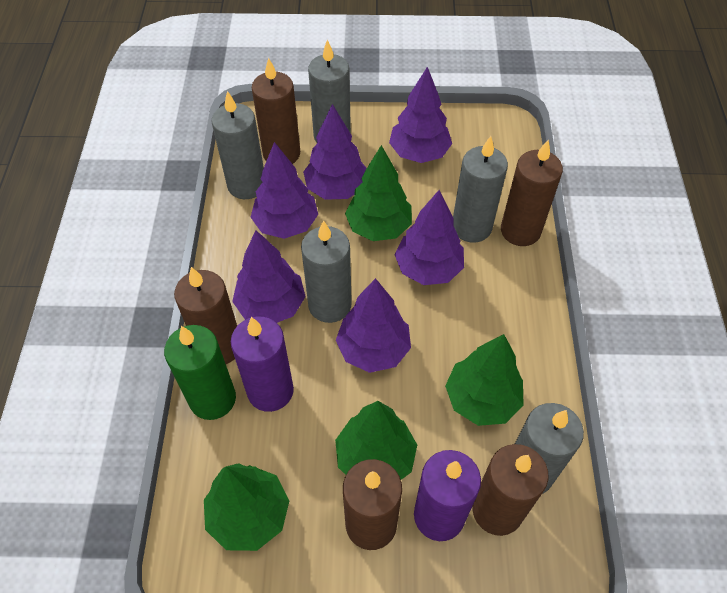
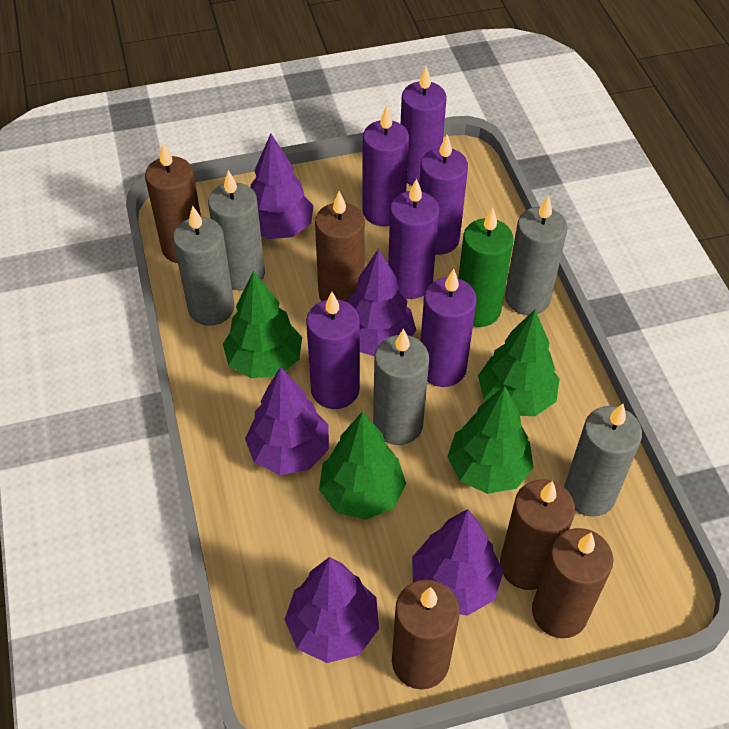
purple candle: [231,317,294,412] [414,450,481,541] = 2 -> [306,292,360,409] [362,106,409,226] [388,179,439,299] [401,66,447,185] [419,135,468,255] [421,269,477,387] = 6
purple tree: [232,230,306,323] [251,142,318,239] [303,104,367,200] [336,278,411,373] [389,67,452,163] [394,190,464,285] = 6 -> [245,367,329,475] [250,133,314,239] [284,557,379,663] [347,249,416,356] [412,509,504,616] = 5

